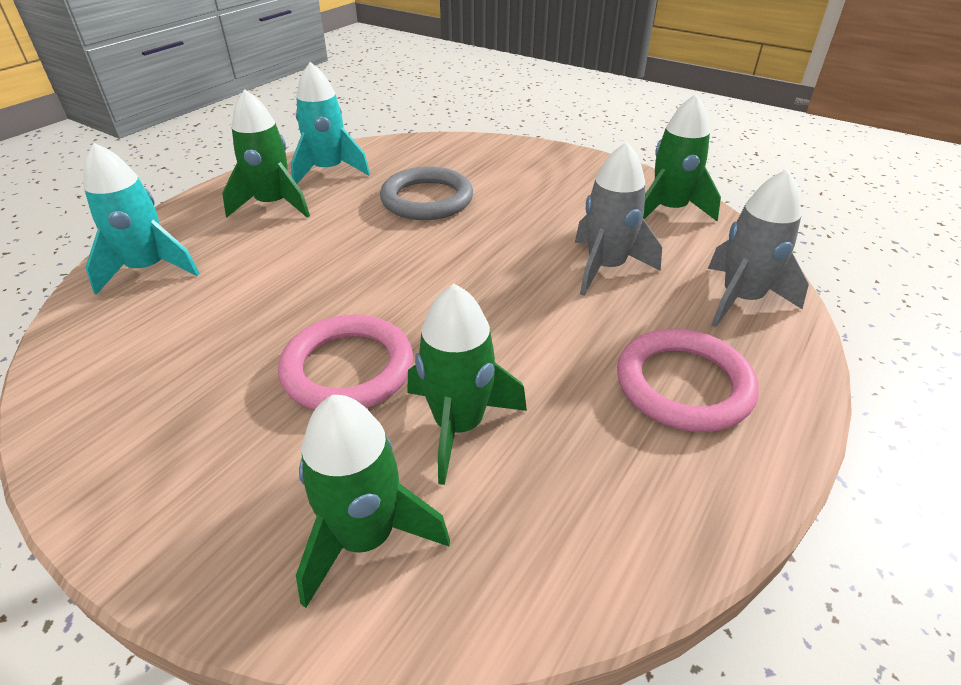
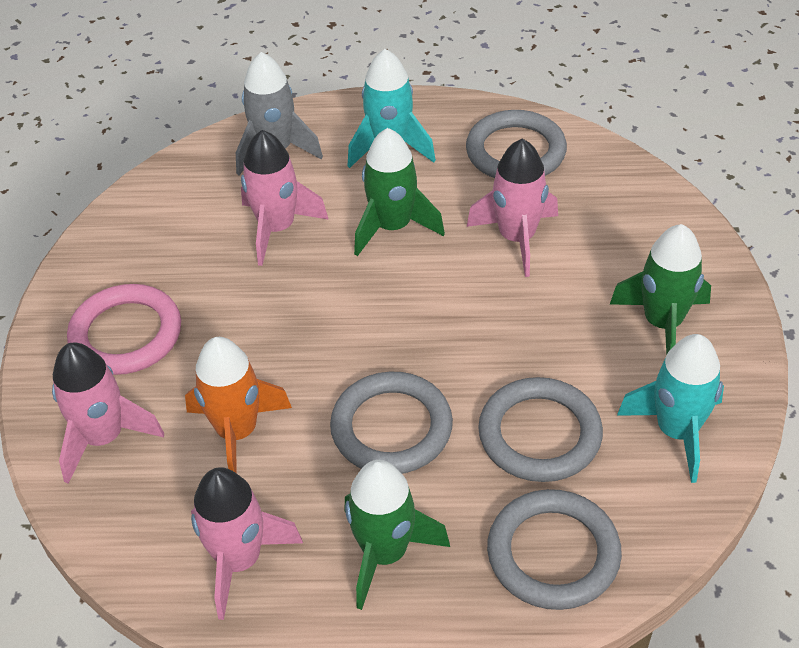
green rocket: [222,89,310,218] [296,395,450,608] [407,284,527,485] [643,94,721,221] = 4 -> [345,460,450,610] [354,128,445,256] [610,224,711,355] = 3
grey ring: [380,166,473,220] = 1 -> [330,371,453,474] [466,110,567,178] [478,377,603,482] [487,489,622,610] = 4
grey rocket: [575,142,662,296] [708,169,809,327] = 2 -> [236,52,323,175] = 1
orange rocket: none = 0 -> [185,337,292,474] = 1
pink ring: [278,314,413,410] [617,328,759,432] = 2 -> [67,284,181,375] = 1
pink rocket: none = 0 -> [52,343,164,484] [191,467,303,620] [241,130,329,266] [467,139,558,277] = 4

